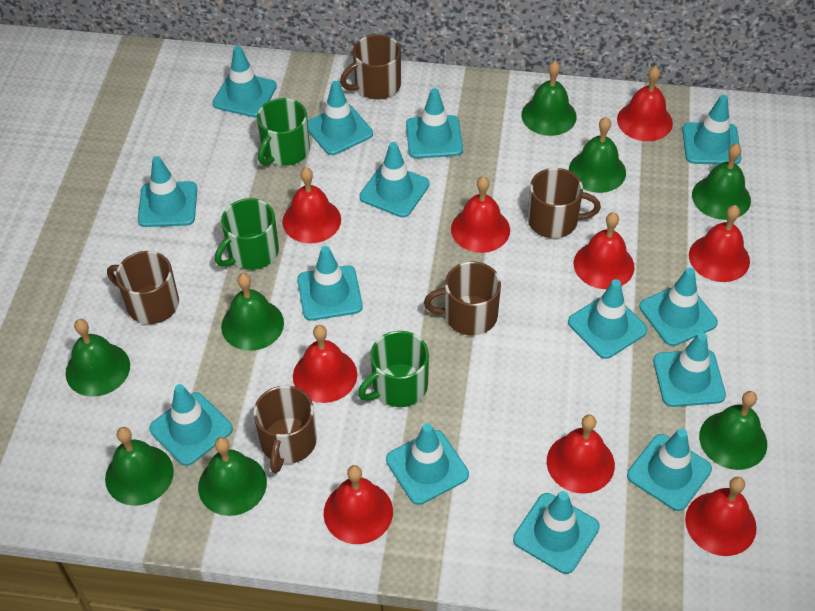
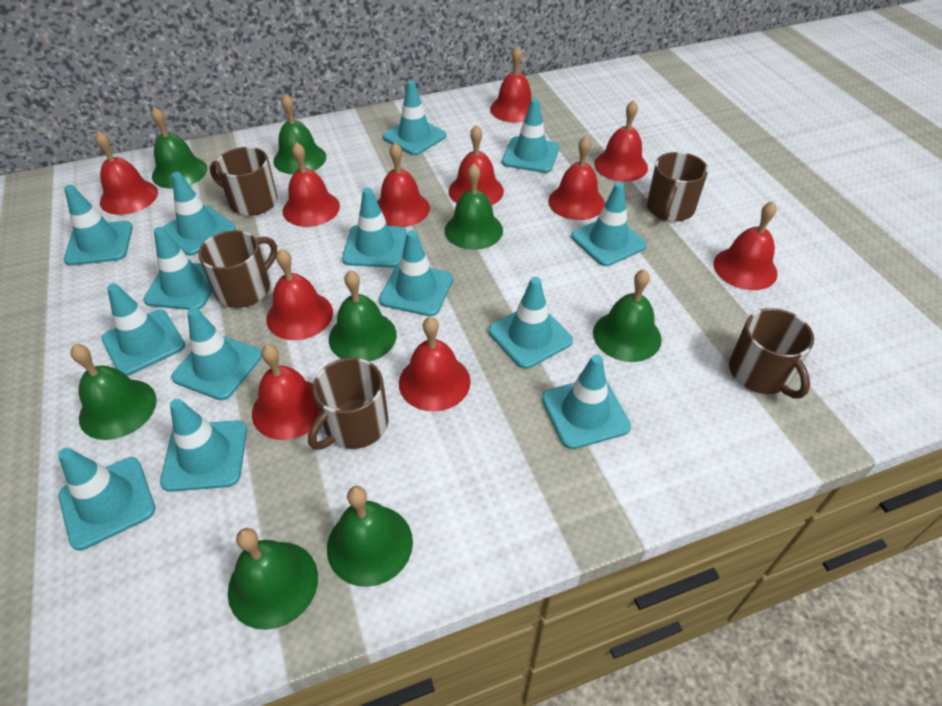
green mug: [215,198,279,270] [257,98,310,166] [358,331,429,407] = 3 -> none = 0
red bell: [282,167,341,243] [293,325,357,403] [323,465,393,544] [451,176,510,253] [547,415,615,494] [574,212,634,289] [617,66,673,141] [685,477,757,556] [689,205,750,282] = 9 -> [95,131,158,215] [252,344,319,440] [266,249,333,340] [283,142,340,227] [377,143,430,227] [399,317,471,411] [449,125,504,205] [490,46,532,123] [548,136,605,220] [594,100,648,182] [713,201,778,290] = 11

